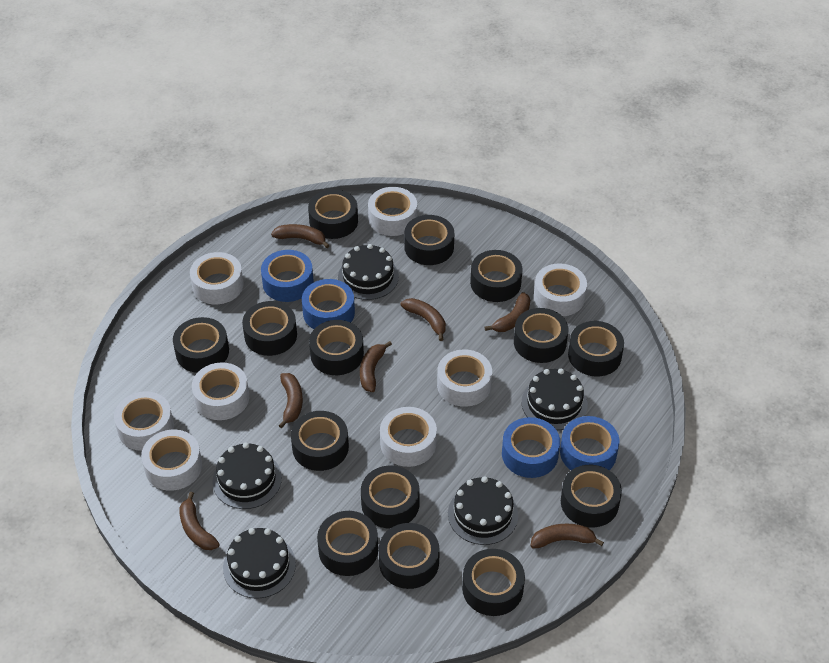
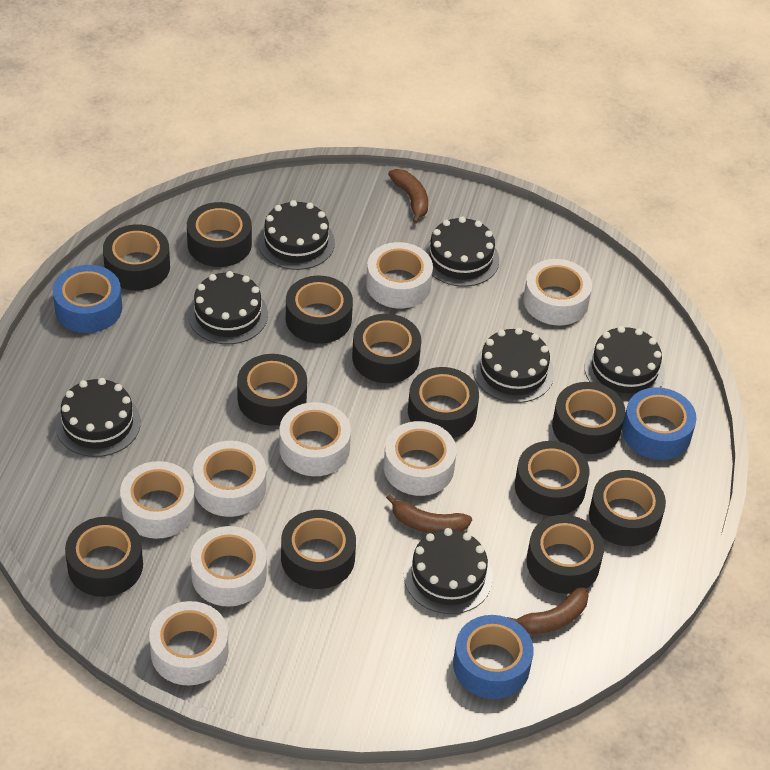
black cake: [212,443,282,509] [223,528,296,599] [338,244,399,300] [448,476,518,545] [522,368,588,430] = 5 -> [55,378,141,457] [188,271,268,344] [258,200,335,270] [404,528,493,614] [424,216,499,287] [473,328,554,403] [584,326,665,401] = 7
black tape: [173,317,229,373] [242,301,297,356] [291,411,349,471] [308,189,358,239] [309,320,364,375] [317,511,378,576] [361,466,420,528] [379,523,440,589] [404,215,454,265] [462,549,525,616] [470,250,522,302] [514,308,568,363] [561,465,622,528] [568,321,624,377] = 14 -> [65,517,143,597] [103,224,170,291] [187,202,252,267] [237,354,307,426] [281,510,356,589] [286,276,353,344] [352,314,421,383] [408,367,479,438] [515,441,590,516] [526,515,604,594] [552,382,626,454] [589,470,666,546] = 12
blue tape: [261,250,314,302] [302,279,355,329] [502,417,560,478] [560,416,619,470] = 4 -> [53,265,122,333] [453,615,534,699] [622,387,696,460] = 3
brown banana: [180,492,219,550] [271,224,330,248] [278,373,303,428] [360,341,392,392] [401,298,446,341] [485,292,530,332] [530,524,604,548] = 7 -> [386,494,472,533] [388,169,428,224] [507,586,589,634] = 3

